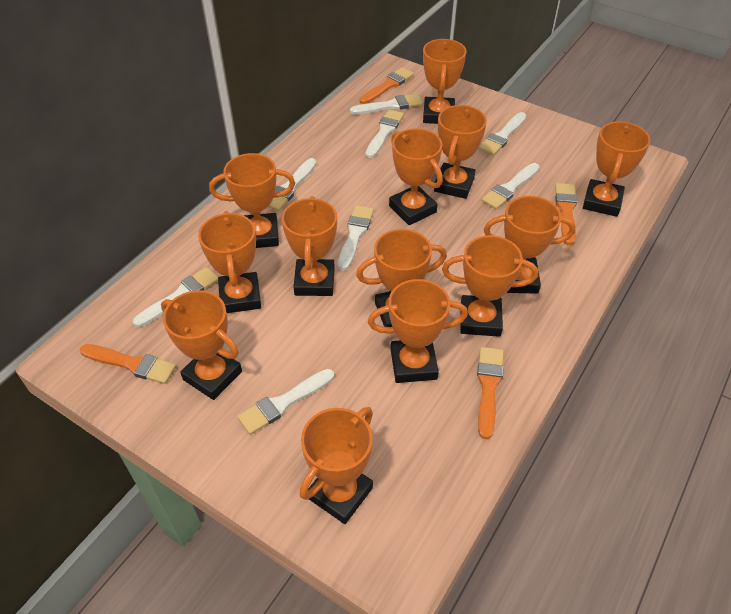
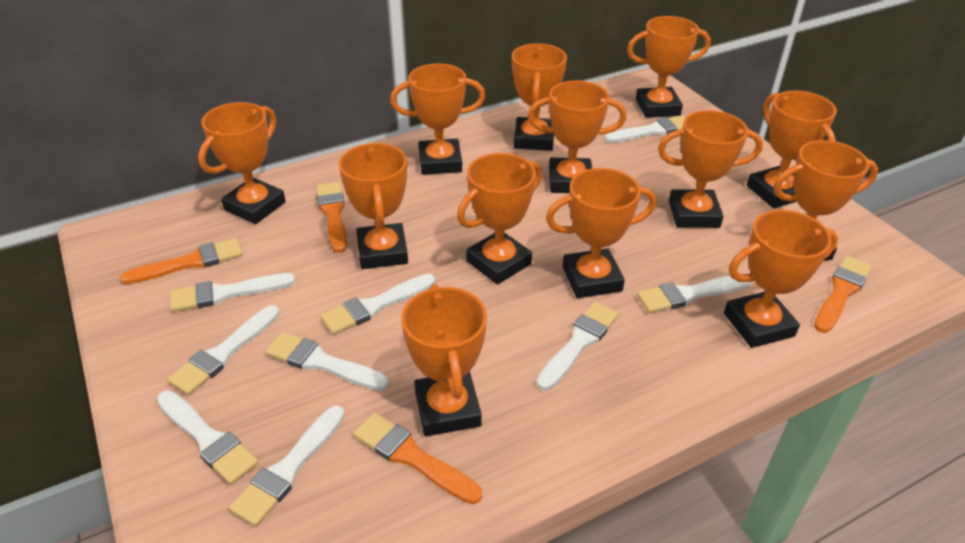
white brush: [133,267,218,327] [237,369,334,435] [268,158,317,211] [338,205,374,271] [350,94,423,115] [365,109,404,158] [479,112,527,156] [481,163,540,209] = 8 -> [157,390,259,485] [168,305,280,395] [170,273,296,312] [229,405,345,526] [265,332,389,391] [320,274,435,335] [536,302,619,391] [605,115,686,143] [637,276,751,313] = 9

